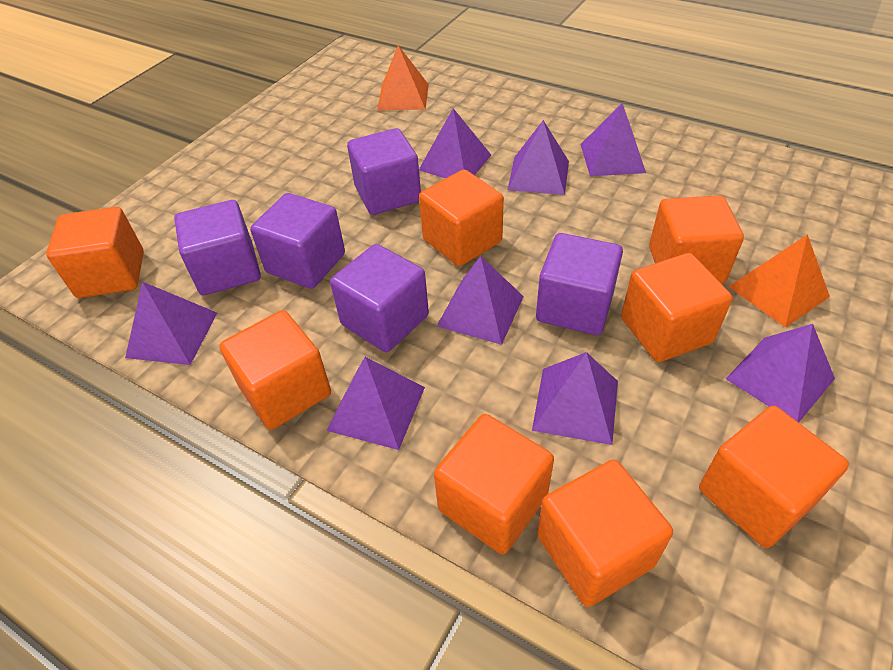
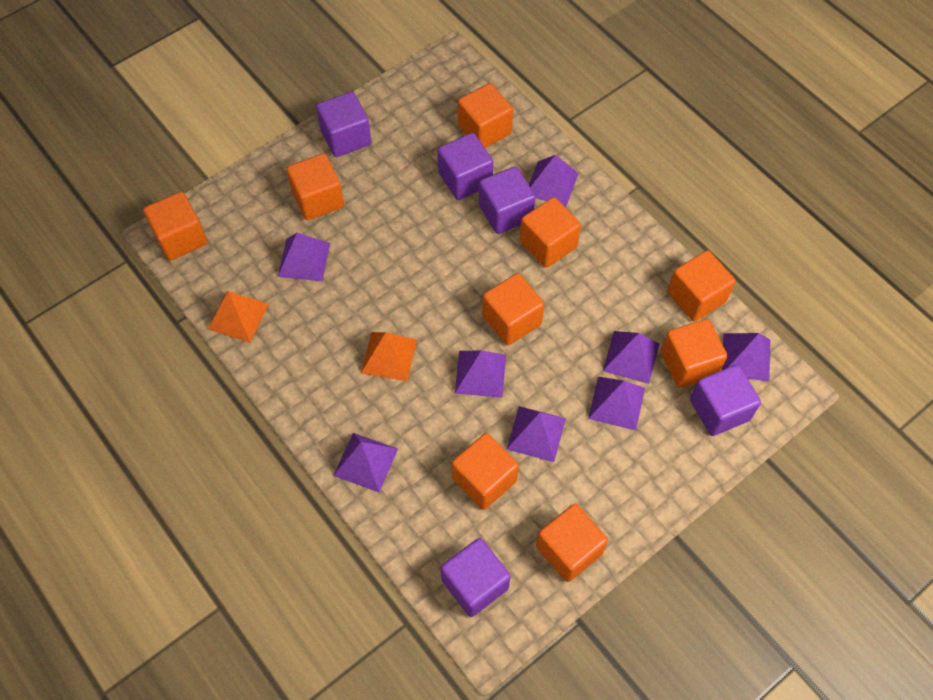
orange cube: [46,207,144,298] [219,310,331,430] [419,169,504,266] [434,414,554,554] [537,459,673,607] [621,253,732,362] [649,195,744,284] [699,406,849,548] = 8 -> [143,192,207,261] [286,153,344,220] [452,433,519,510] [458,83,513,148] [482,273,544,345] [520,197,581,268] [536,504,608,582] [661,319,728,388] [667,250,736,322] = 9

